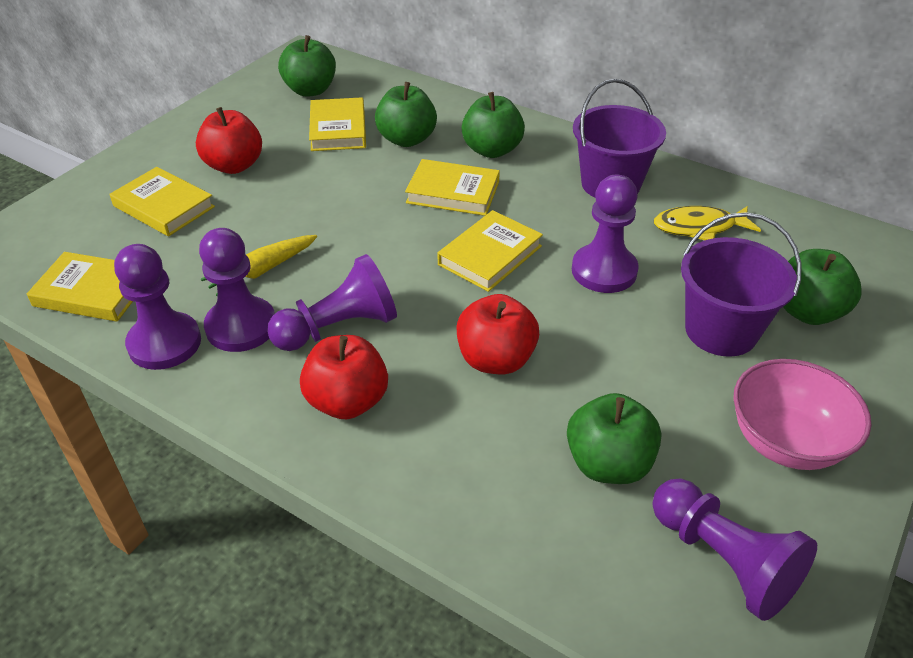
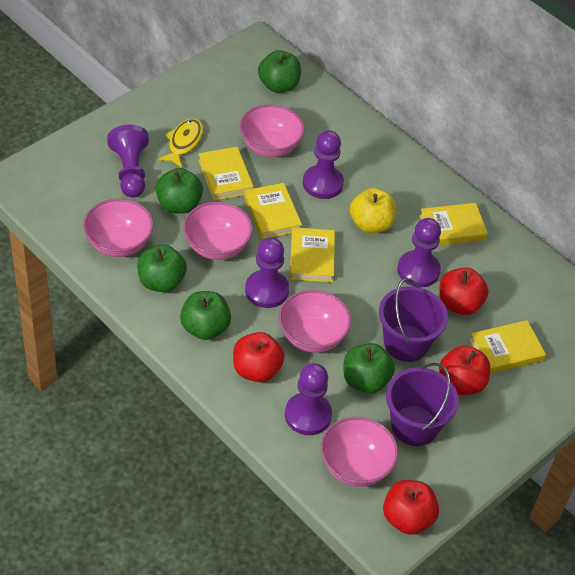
pink bowl: [733,359,871,470] = 1 -> [83,199,153,257] [183,202,253,260] [240,105,304,157] [279,290,351,353] [321,417,398,487] = 5
red apple: [196,107,262,174] [300,335,388,419] [457,294,539,374] = 3 -> [233,332,285,382] [383,480,439,535] [439,267,489,315] [439,345,490,395] = 4
yellow apple: none = 0 -> [350,188,396,233] = 1
yellow carrot: [201,235,317,297] = 1 -> none = 0

